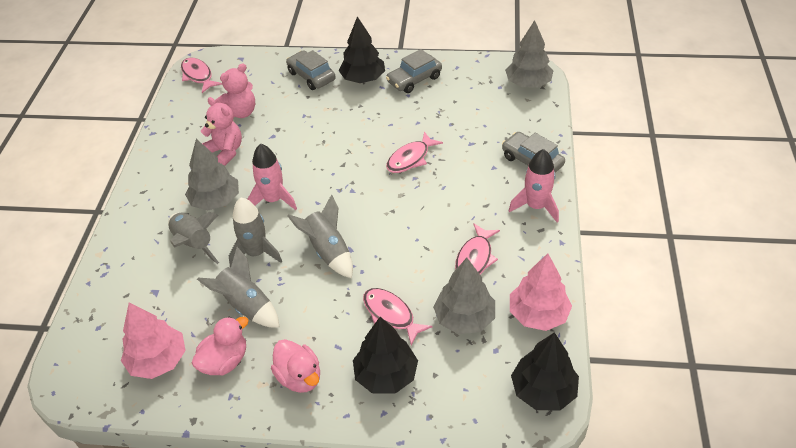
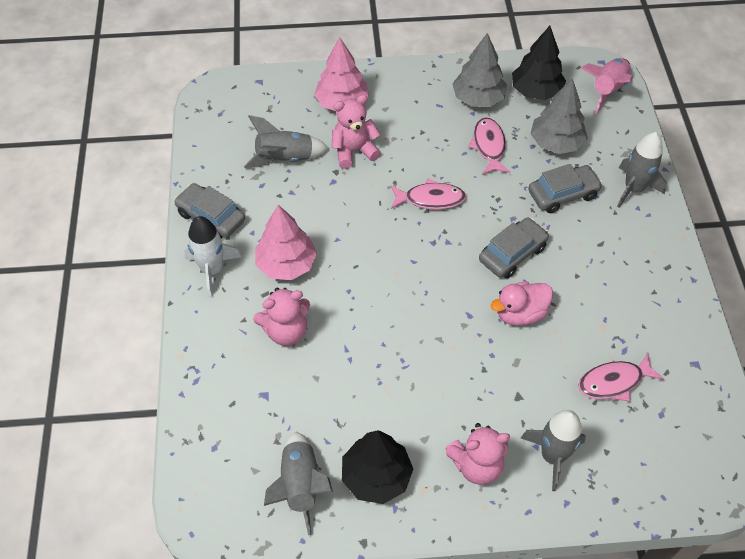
black tree: [339,17,385,83] [353,317,418,394] [511,332,579,411] = 3 -> [342,431,413,504] [512,26,566,100] = 2
grey tree: [185,139,239,210] [433,258,495,334] [505,20,553,88] = 3 -> [452,33,507,107] [530,78,588,154] = 2
pink duck: [192,316,249,375] [271,339,320,393] = 2 -> [491,281,553,326] = 1
pink fish: [181,58,222,93] [363,288,432,345] [386,132,443,173] [455,223,500,275] = 4 -> [391,178,466,210] [468,118,510,175] [578,353,664,402] = 3
pink rocket: [248,143,297,210] [509,149,559,222] = 2 -> [581,58,633,114] = 1
pink teddy bear: [201,97,242,166] [215,63,255,118] = 2 -> [253,288,310,346] [332,95,381,169] [445,423,510,485] = 3
white rocket: none = 0 -> [184,216,241,297] = 1

